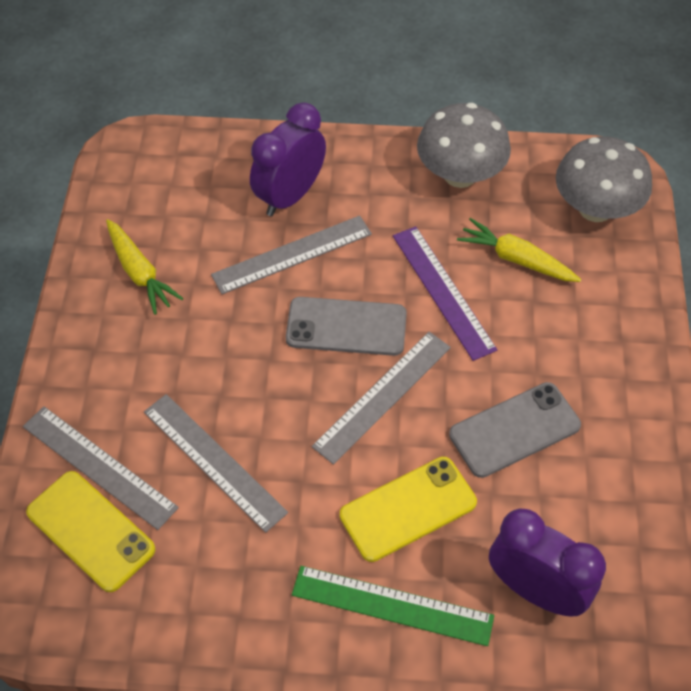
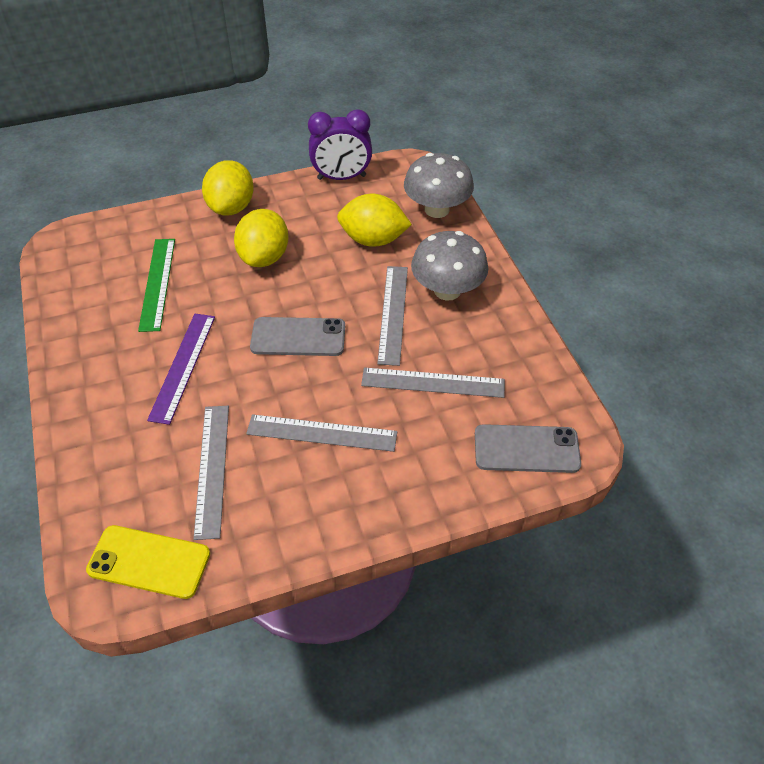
purple clock: [250,103,326,216] [489,508,606,617] = 2 -> [308,109,372,180] = 1
yellow carrot: [106,219,183,315] [457,218,581,282] = 2 -> none = 0
yellow lemon: none = 0 -> [202,160,254,215] [234,209,288,267] [337,194,412,247] = 3
yellow phone: [26,471,156,592] [340,457,477,562] = 2 -> [86,525,210,599] = 1

